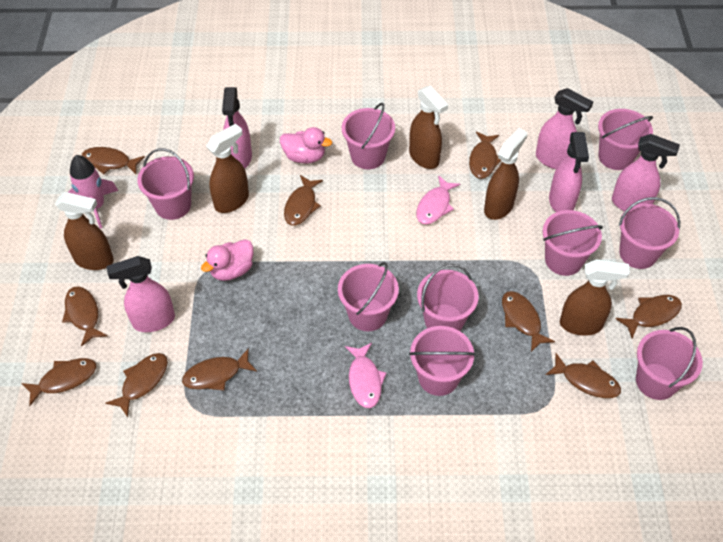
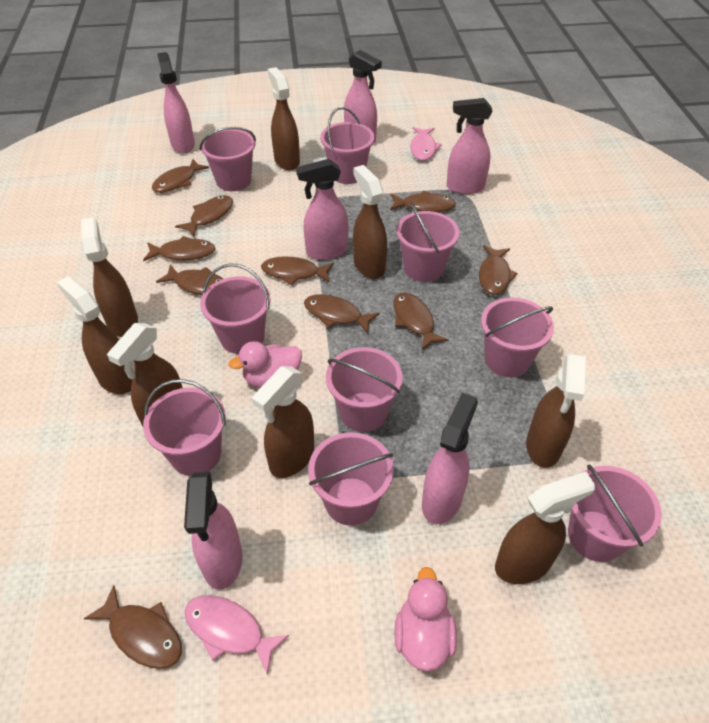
brown spray bottle: [55,192,114,270] [206,124,249,213] [409,85,448,169] [484,128,527,220] [560,259,630,336] = 5 -> [57,276,133,394] [81,217,138,337] [107,323,182,427] [252,366,314,478] [268,67,300,170] [353,165,387,279] [495,472,596,584] [526,353,586,468] = 8
pink rocket: [68,155,118,228] = 1 -> none = 0
pink spray bottle: [106,256,175,332] [222,87,252,168] [536,88,593,169] [549,132,589,212] [612,134,680,211] = 5 -> [157,52,195,154] [184,472,243,590] [296,159,349,260] [344,50,382,143] [422,393,478,524] [446,98,492,194] = 6

